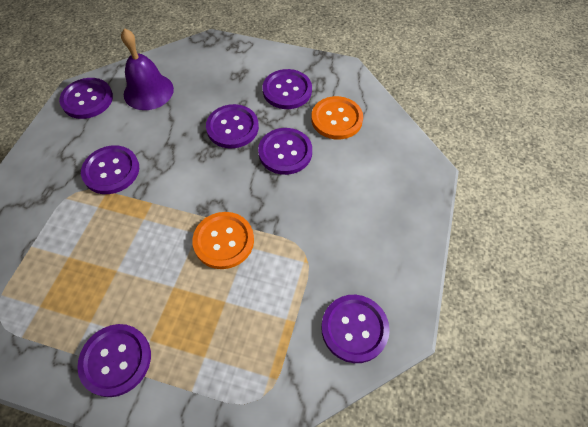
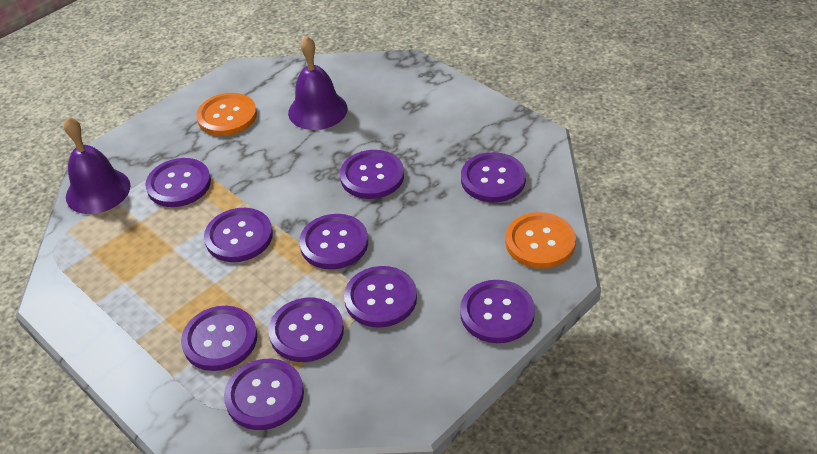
purple bell: [121,28,174,110] = 1 -> [64,117,131,214] [288,36,347,130] = 2
purple button: [59,78,113,119] [77,324,151,397] [81,145,139,194] [206,104,259,149] [258,128,312,175] [263,69,312,109] [321,295,390,363] = 7 -> [145,158,211,207] [181,306,257,371] [204,208,273,262] [224,359,304,430] [268,298,344,362] [299,214,368,269] [340,150,404,199] [344,266,417,328] [460,280,535,343] [461,152,526,202] = 10

